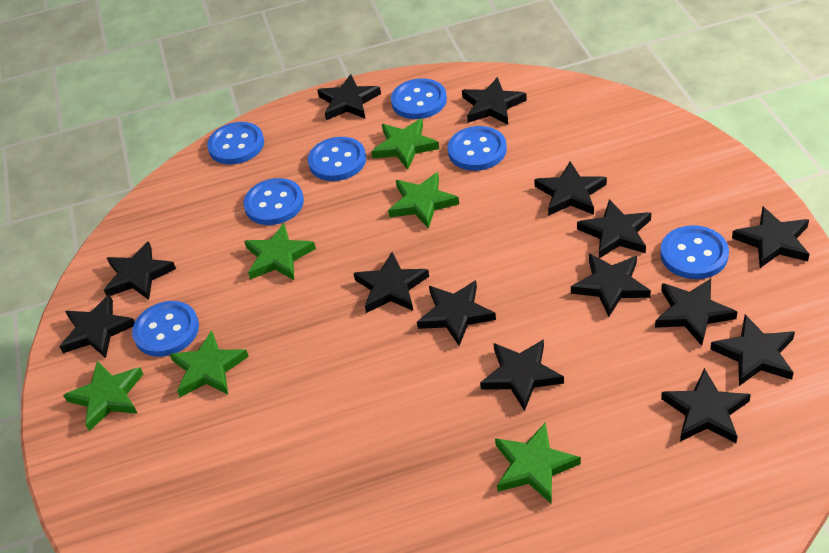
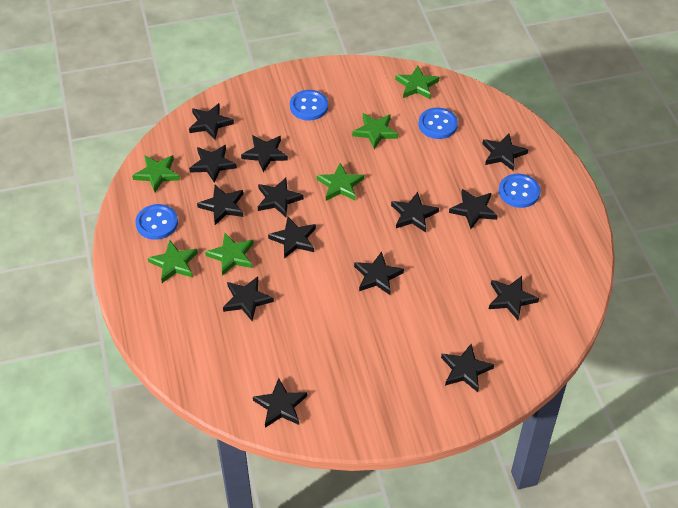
blue button: [132,301,199,357] [207,122,264,165] [243,178,304,225] [308,137,366,181] [391,78,447,119] [447,126,507,171] [660,225,729,279] = 7 -> [135,204,178,240] [290,90,328,121] [419,108,458,139] [499,174,540,208] = 4

